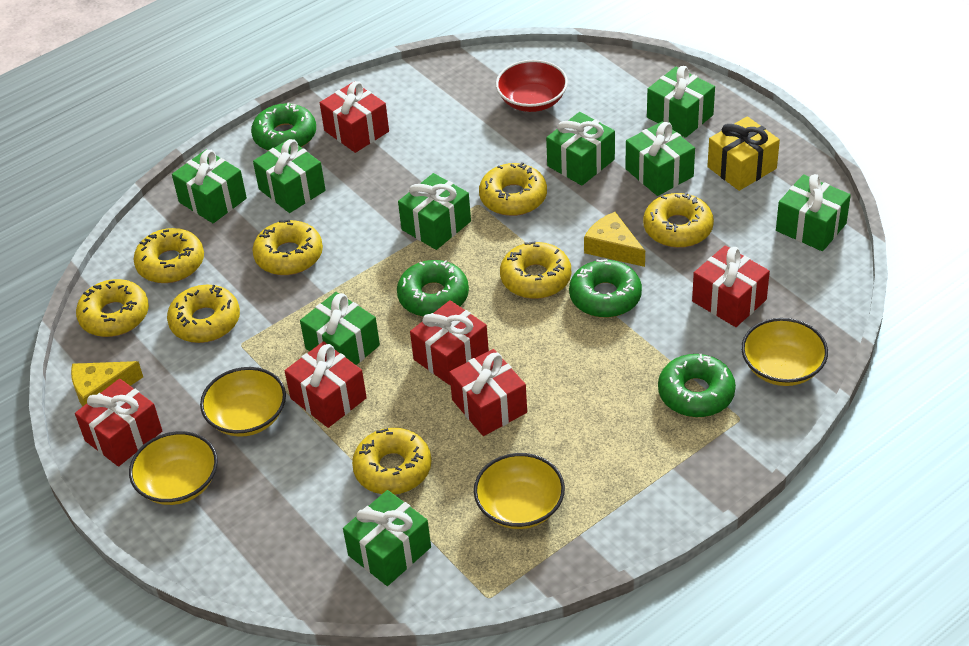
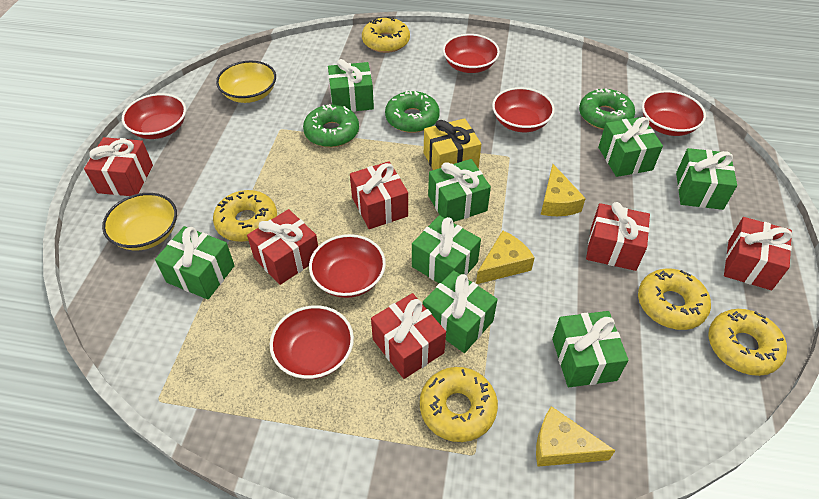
green donut: [251,103,316,151] [397,260,469,317] [569,259,642,318] [658,354,736,417] = 4 -> [303,104,359,147] [385,90,440,133] [579,89,635,130] = 3
green gift: [172,150,247,223] [253,139,326,213] [300,292,380,365] [343,490,431,586] [398,173,471,250] [546,112,615,186] [625,121,695,196] [647,66,715,138] [776,174,851,251] = 9 -> [155,226,235,299] [328,59,374,112] [412,215,481,283] [423,270,498,353] [428,159,491,222] [552,311,629,387] [598,117,663,177] [676,148,737,210] = 8
red bowl: [496,60,568,112] = 1 -> [122,93,186,139] [270,305,354,379] [309,234,386,298] [443,34,500,73] [492,87,555,132] [642,90,706,136] = 6
yellow bowl: [129,431,218,505] [200,367,286,437] [474,453,565,529] [741,318,828,386] = 4 -> [102,193,177,250] [216,61,276,103] = 2
yellow cheese: [71,361,143,407] [584,212,645,267] = 2 -> [476,230,535,284] [536,406,616,467] [541,164,586,216] = 3
yellow donut: [76,279,149,337] [134,228,204,283] [167,285,240,343] [252,220,323,275] [352,428,431,495] [479,162,547,216] [500,242,571,299] [643,192,714,248] = 8 -> [213,190,277,242] [362,16,410,53] [420,367,498,442] [638,268,711,330] [708,309,787,376] = 5

